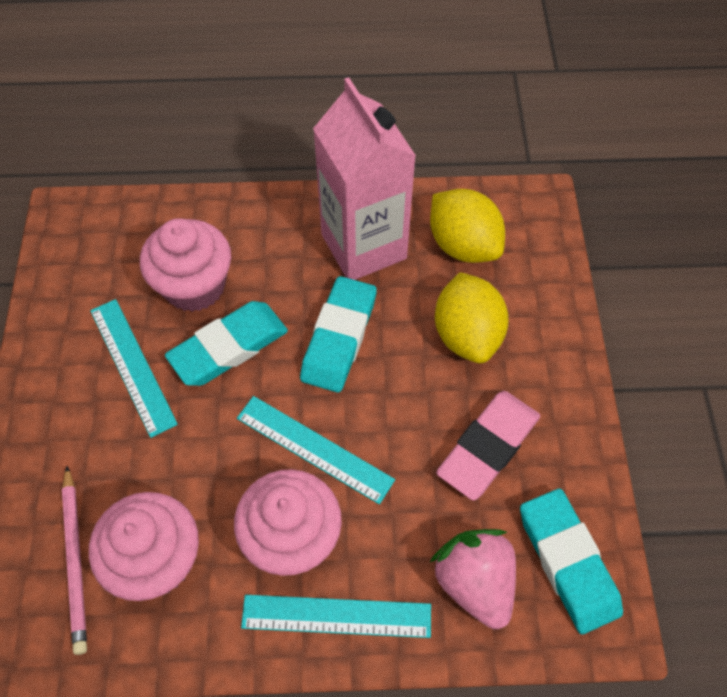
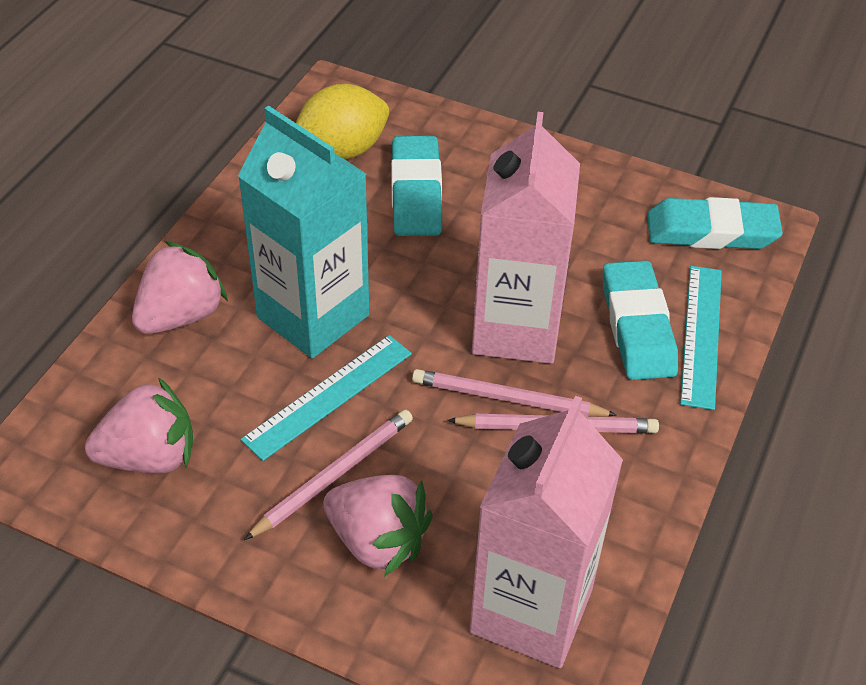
pink carton: [313,77,416,280] = 1 -> [470,396,623,668] [472,112,580,364] = 2
pink cupcake: [89,492,199,601] [140,218,231,312] [234,469,342,576] = 3 -> none = 0
pink eraser: [436,391,540,500] = 1 -> none = 0
pink pencil: [62,466,87,655] = 1 -> [244,410,413,540] [412,369,617,417] [447,414,659,433] = 3
pink strawberry: [430,529,516,629] = 1 -> [85,377,193,474] [132,241,228,334] [323,475,433,577] = 3
turquoise carton: none = 0 -> [238,106,369,358] = 1
turquoise ruler: [90,299,178,438] [237,396,395,505] [241,595,431,638] = 3 -> [241,335,412,461] [680,266,722,410] = 2
yellow lemon: [430,189,505,263] [435,272,509,363] = 2 -> [296,84,389,159] = 1

